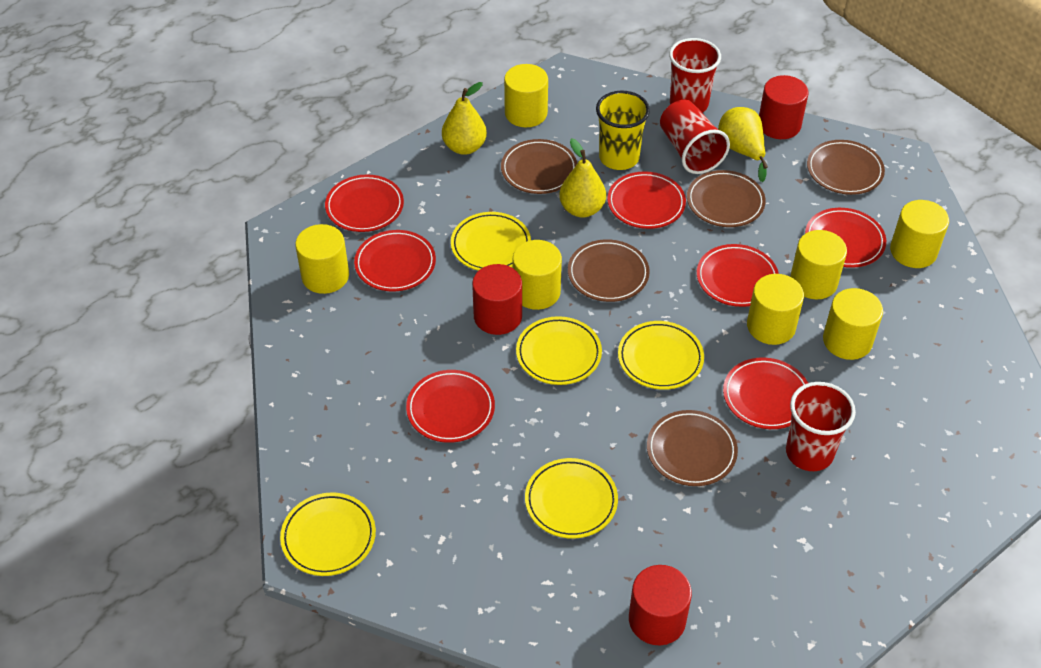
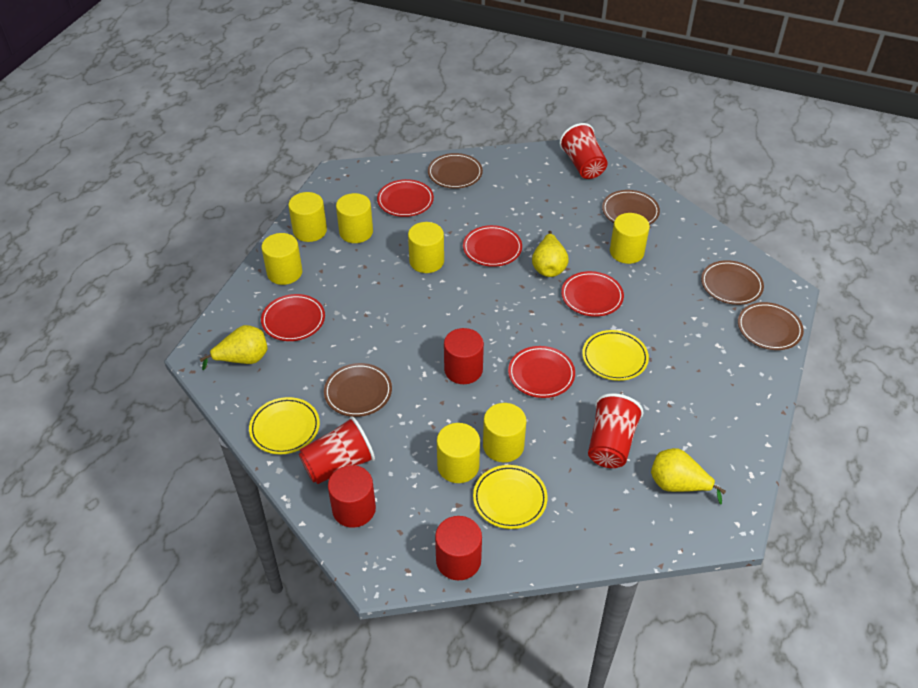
red plate: [325,174,404,232] [354,230,436,291] [406,370,495,443] [607,171,686,229] [697,244,779,307] [723,357,808,429] [805,208,886,268] = 7 -> [261,294,325,341] [377,179,434,217] [463,225,522,267] [508,346,575,398] [561,271,624,317] = 5
yellow cup: [596,91,650,170] = 1 -> none = 0
yellow plate: [280,493,376,576] [451,212,531,271] [516,316,602,385] [525,458,618,539] [618,321,704,390] = 5 -> [249,397,320,454] [473,465,548,529] [582,330,649,381] = 3

